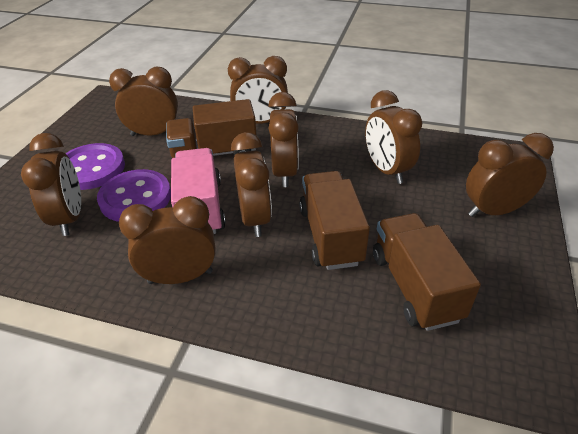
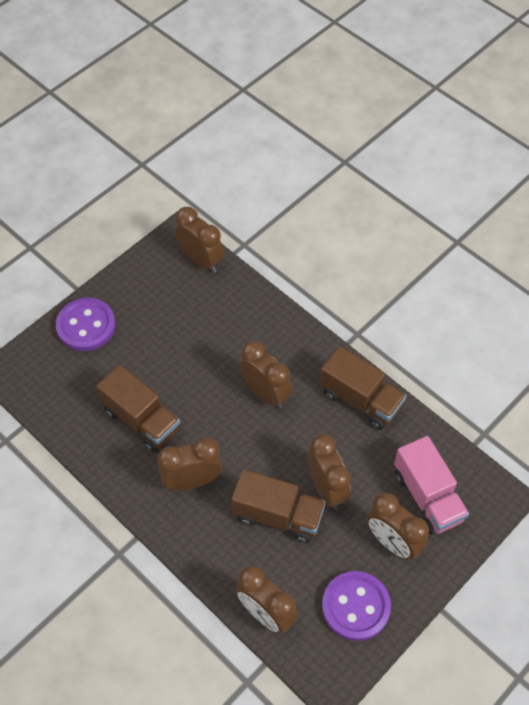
brown clock: [21,133,81,236] [109,67,178,136] [119,196,216,284] [228,56,288,124] [231,132,272,237] [268,92,299,187] [365,90,422,184] [466,133,554,217] = 8 -> [157,437,222,490] [175,207,224,273] [236,566,298,634] [239,341,292,409] [308,434,351,510] [367,493,429,560] = 6

